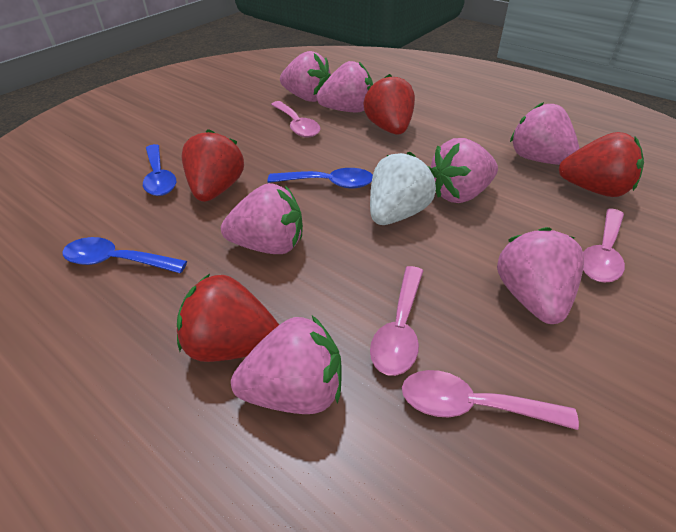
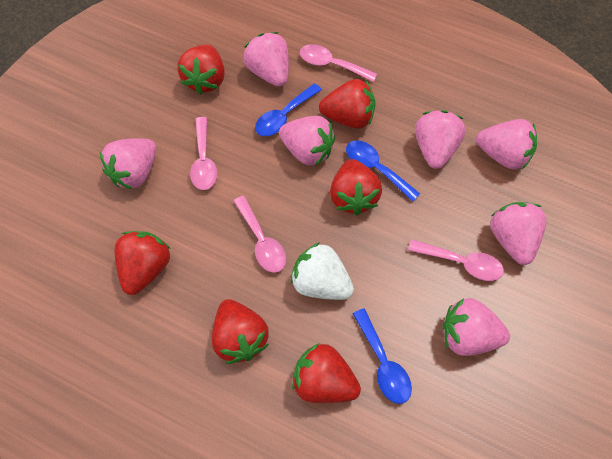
red strawberry: [177,274,279,362] [182,129,244,202] [364,74,415,135] [558,132,644,197] = 4 -> [115,231,170,295] [177,45,225,95] [212,299,269,364] [292,344,361,403] [319,79,376,129] [330,159,382,216] = 6

